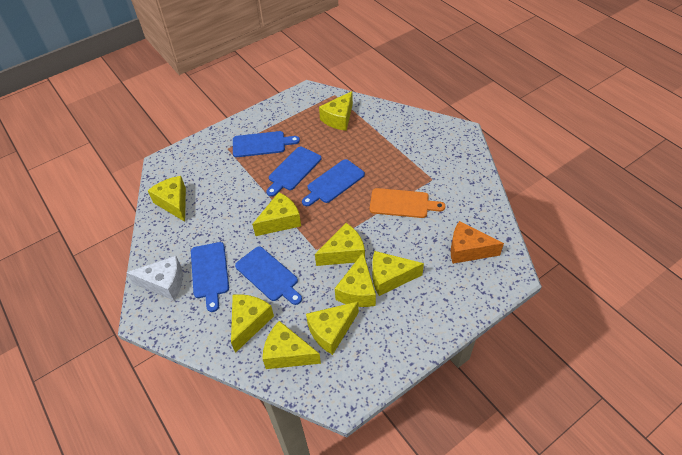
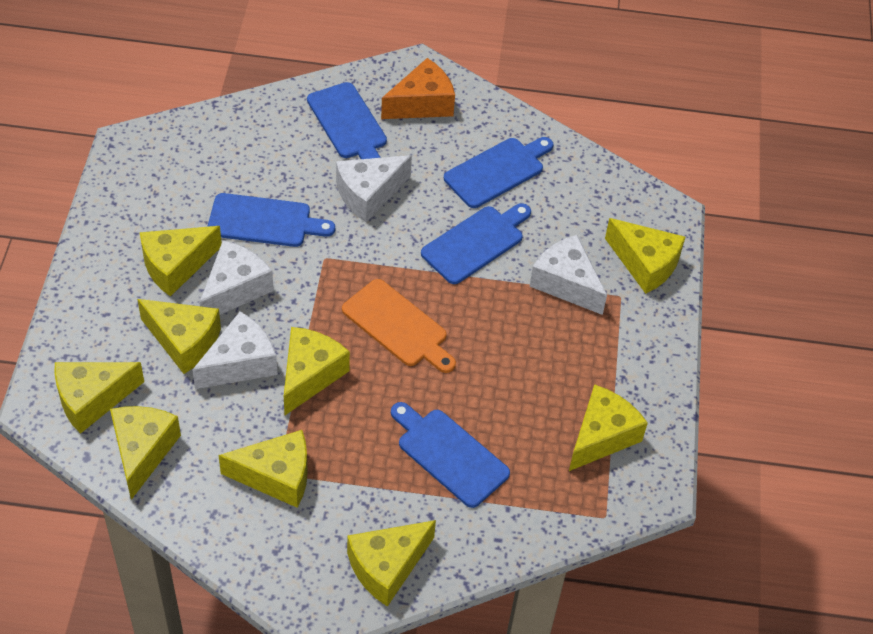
white cheese: [126,256,183,300] = 1 -> [193,311,278,389] [199,240,274,315] [336,155,412,222] [530,235,607,315] = 4

